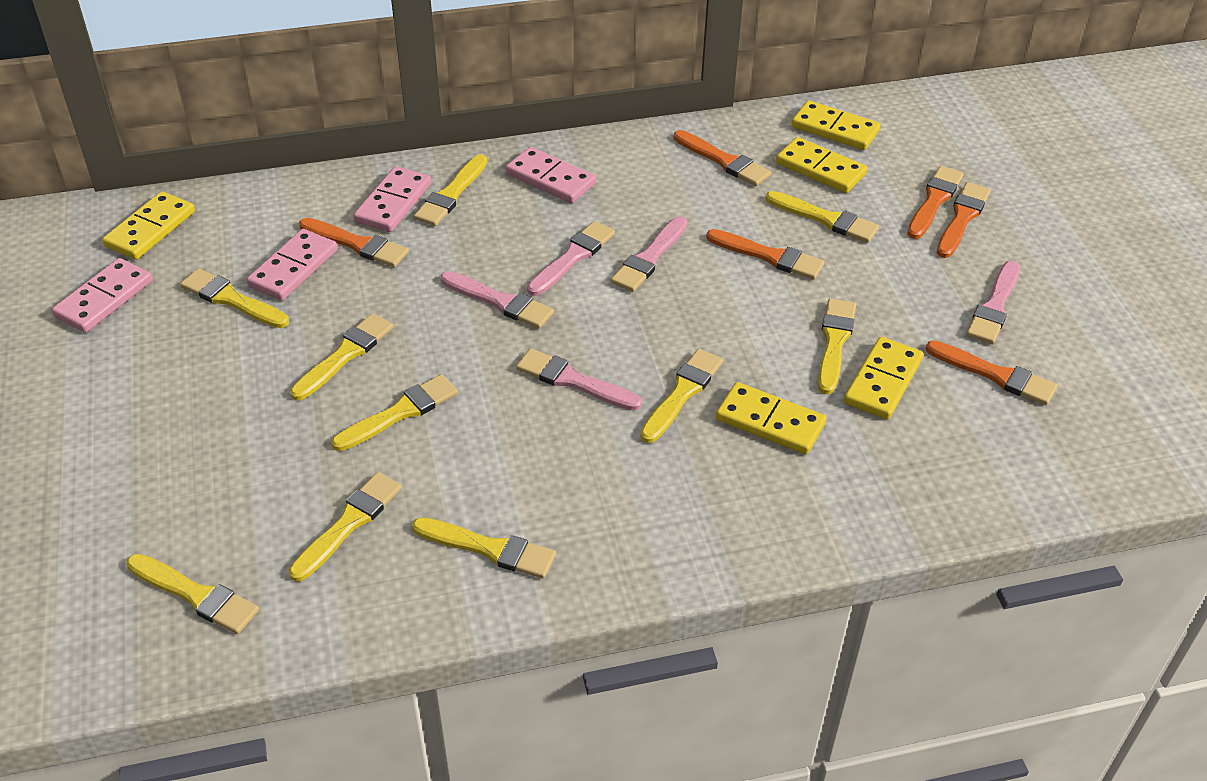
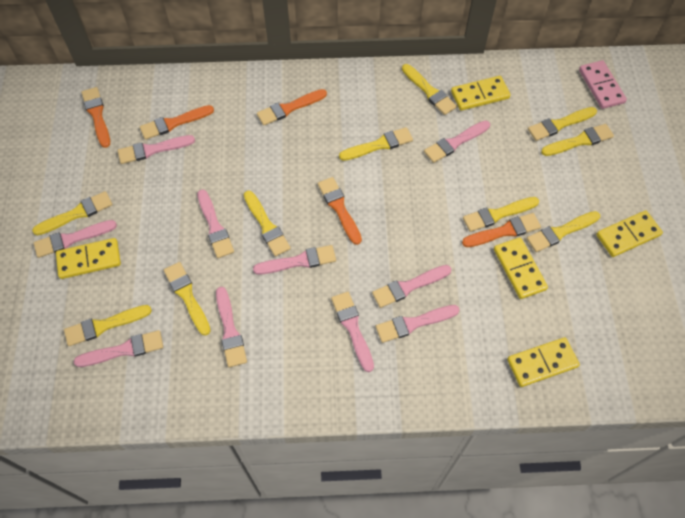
orange brush: [299,218,409,267] [674,130,771,186] [706,229,824,280] [907,166,964,239] [926,340,1057,405] [937,182,991,258] = 6 -> [81,87,110,148] [140,105,214,140] [257,89,327,125] [318,177,362,245] [462,213,541,247] = 5
pink brush: [440,271,554,328] [516,348,642,411] [527,221,615,296] [611,216,688,292] [966,261,1020,344] = 5 -> [34,220,117,258] [74,330,163,367] [118,135,195,164] [197,189,234,258] [216,287,247,367] [253,245,336,275] [331,292,374,372] [372,265,451,308] [376,305,460,343] [424,121,490,163] = 10
pink domino: [52,258,153,333] [247,229,338,301] [353,166,431,232] [506,147,596,203] = 4 -> [579,60,627,109] = 1

